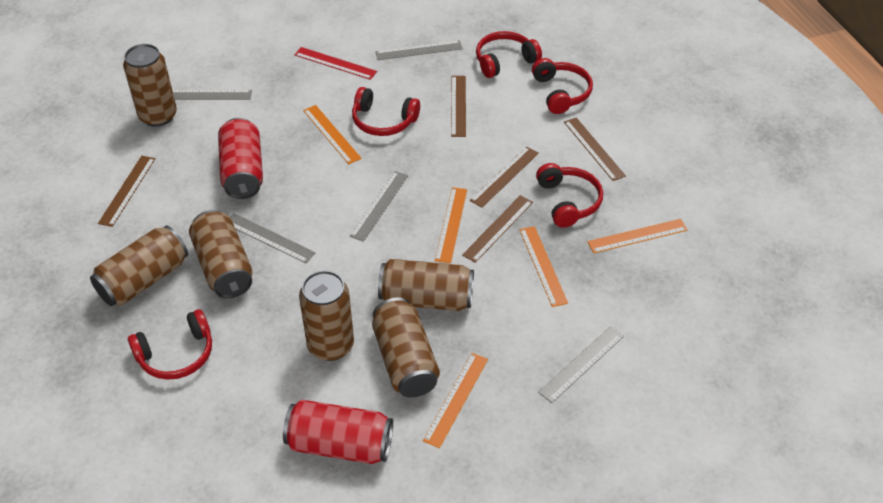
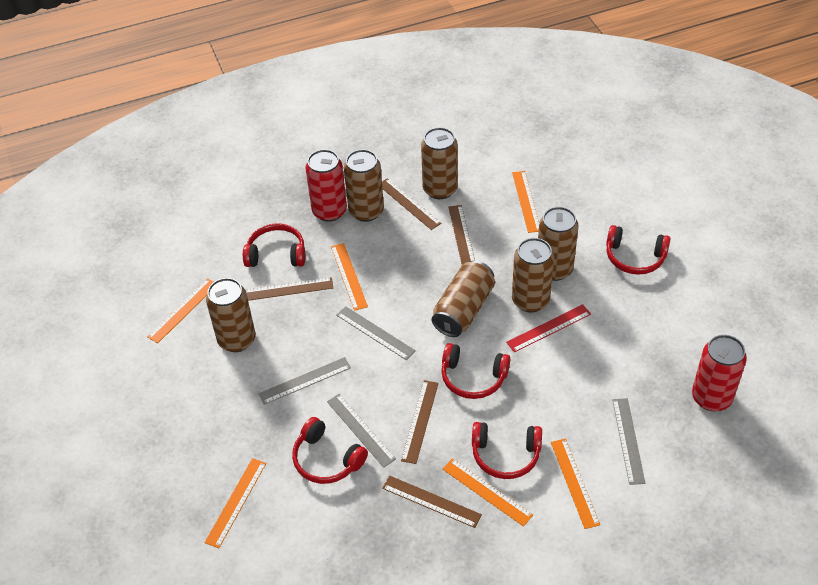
grey ruler: [172,90,252,100] [230,213,316,263] [350,171,408,242] [375,40,463,60] [538,326,624,403] = 5 -> [258,357,351,405] [327,394,396,468] [336,306,416,360] [612,398,645,485] = 4
orange ruler: [303,105,362,164] [423,353,488,448] [435,187,467,263] [519,226,568,307] [587,219,687,253] = 5 -> [147,278,213,344] [204,458,266,548] [331,243,368,311] [443,458,533,527] [512,171,539,233] [551,438,600,529] = 6

